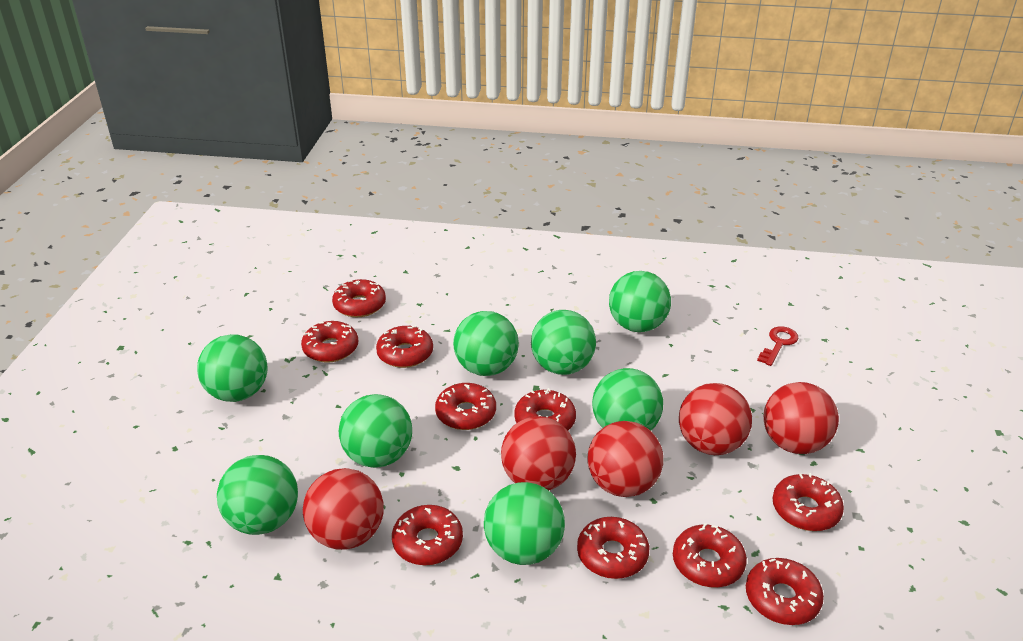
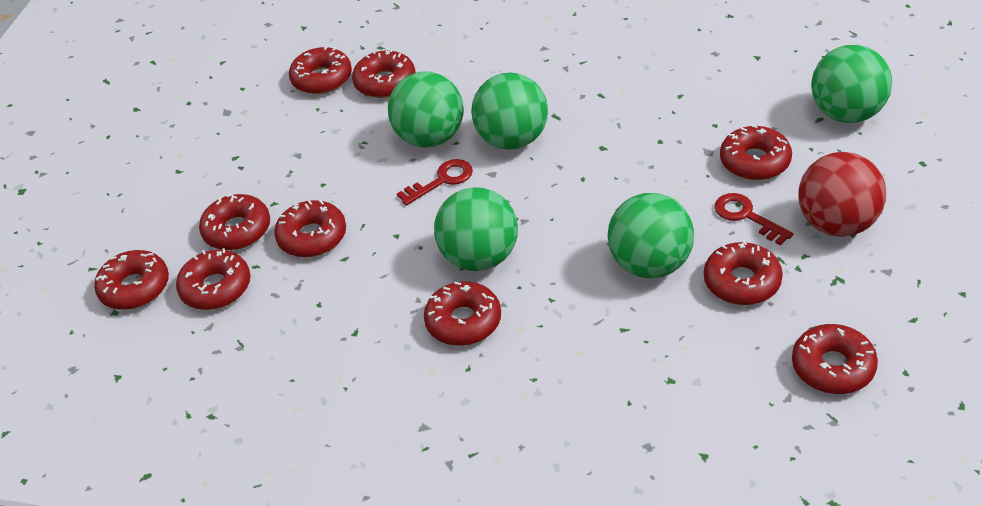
green ball: [197,334,268,402] [217,455,298,535] [339,394,412,468] [453,311,519,376] [484,482,565,565] [531,310,596,375] [592,368,663,431] [609,271,671,332] = 8 -> [388,72,464,148] [434,187,518,271] [471,72,548,150] [608,193,694,278] [811,45,892,123] = 5
red ball: [303,468,384,550] [501,416,576,491] [587,421,663,497] [679,383,752,455] [764,382,839,454] = 5 -> [798,152,886,237] = 1
red key: [757,326,799,366] = 1 -> [397,159,473,206] [714,193,793,245] = 2

